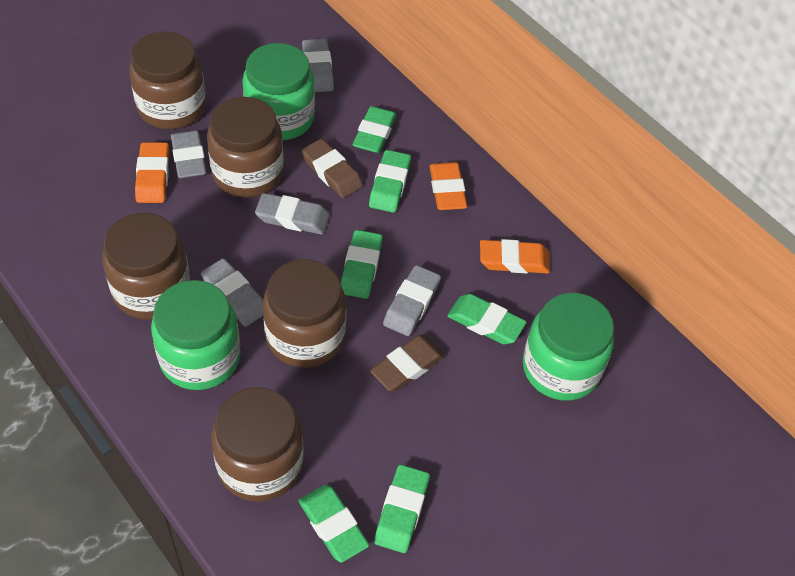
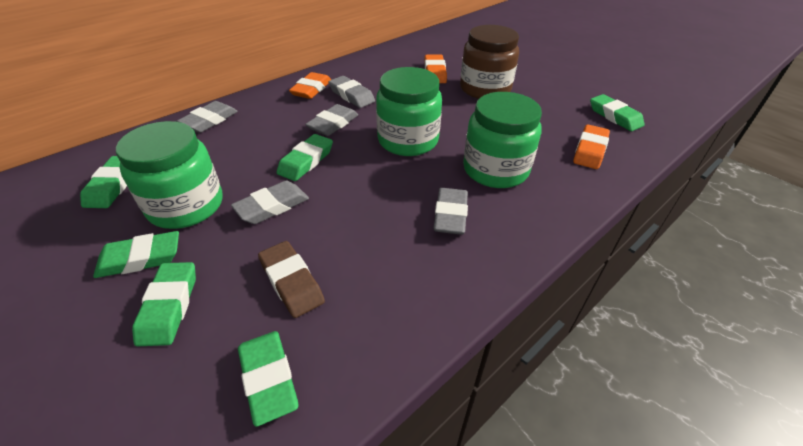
brown eraser: [302,139,363,198] [370,335,445,392] = 2 -> [258,241,325,318] = 1
brown jar: [102,213,190,320] [129,32,206,129] [207,97,284,197] [211,387,304,502] [263,259,346,368] = 5 -> [460,25,519,99] = 1

